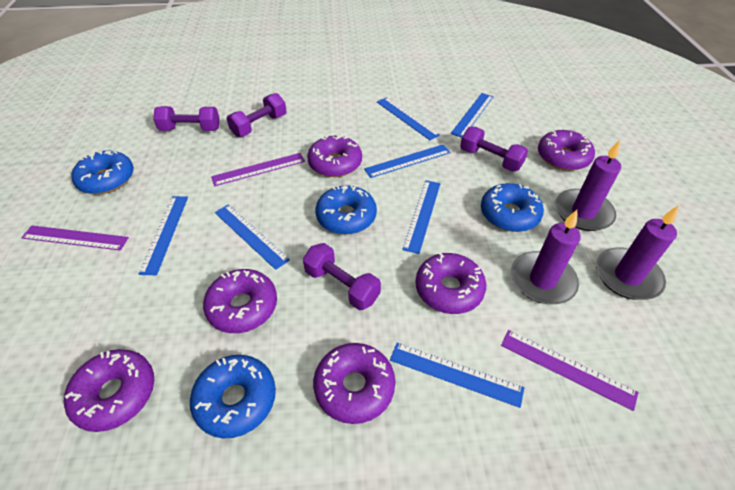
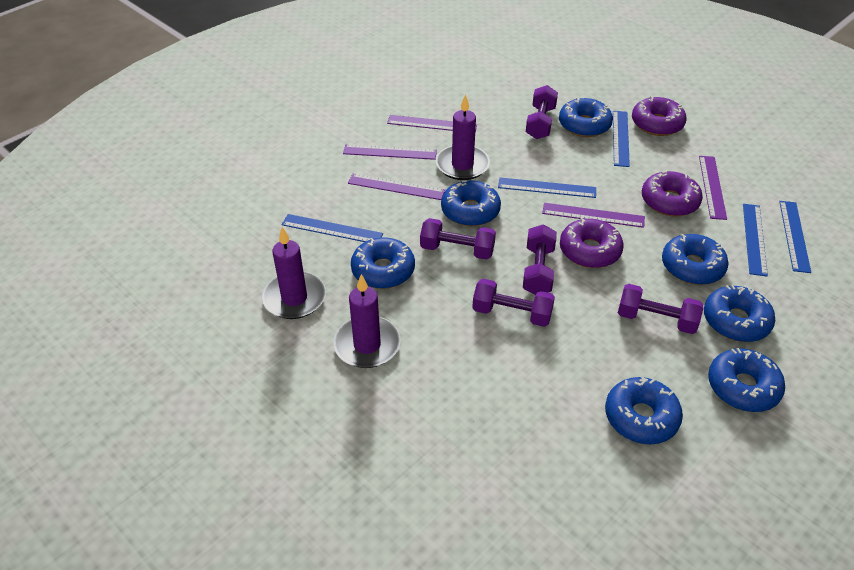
blue donut: [71,151,134,194] [190,355,276,438] [316,185,377,235] [481,183,544,232] = 4 -> [351,237,415,289] [441,180,501,226] [559,97,613,137] [605,377,683,444] [662,234,728,285] [704,285,775,342] [708,348,785,412] = 7
blue ruler: [139,196,188,275] [215,204,290,270] [364,145,451,178] [377,97,440,140] [390,343,524,408] [402,180,440,254] [451,93,494,137] = 7 -> [282,214,383,242] [498,177,596,198] [613,111,630,167] [743,204,768,277] [779,201,811,273] = 5
purple donut: [64,349,154,432] [203,269,277,333] [307,135,362,177] [313,343,395,424] [415,253,486,314] [538,130,595,171] = 6 -> [560,218,624,268] [632,96,687,136] [642,171,703,217] = 3
purple dumbbell: [153,106,220,131] [226,93,287,137] [303,243,381,310] [460,127,528,172] = 4 -> [420,218,496,260] [472,279,555,327] [523,224,557,295] [526,85,558,139] [618,284,703,334] = 5
purple ruler: [21,226,129,251] [211,153,305,186] [501,330,639,411] = 3 -> [343,144,437,160] [348,174,445,200] [387,115,477,133] [542,203,645,228] [699,156,727,220] = 5

